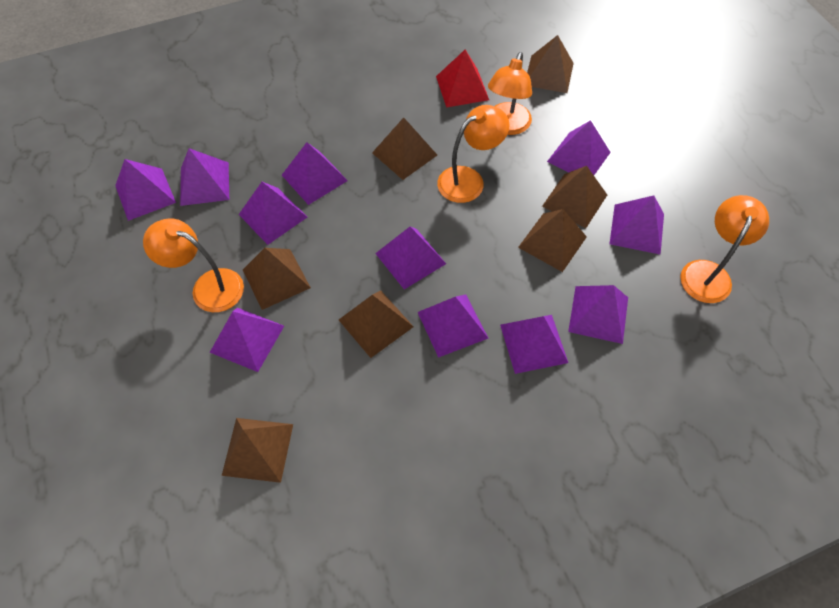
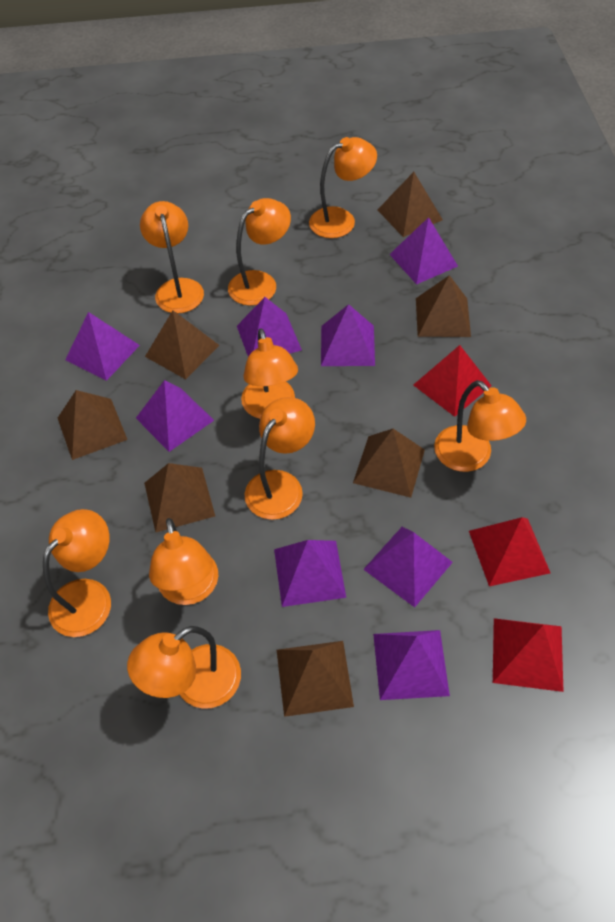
orange lamp: [143,218,244,312] [437,105,510,203] [488,52,532,135] [680,195,769,303] = 4 -> [43,509,111,637] [127,626,241,709] [140,201,204,313] [149,518,218,605] [228,198,291,306] [241,328,298,419] [245,397,315,520] [309,137,377,238] [434,380,526,472] = 9
purple pyramid: [115,159,176,221] [180,148,229,206] [210,308,284,372] [239,182,307,245] [282,142,348,205] [375,227,446,289] [418,294,488,358] [500,315,568,374] [547,120,611,175] [568,285,628,344] [610,195,664,255] = 11 -> [65,312,140,381] [136,380,214,452] [237,297,302,356] [274,540,346,607] [321,304,375,366] [363,527,453,607] [373,630,450,700] [389,217,458,285] = 8
red pyramid: [436,50,489,108] = 1 -> [414,345,491,417] [469,517,550,586] [493,618,564,692] = 3

